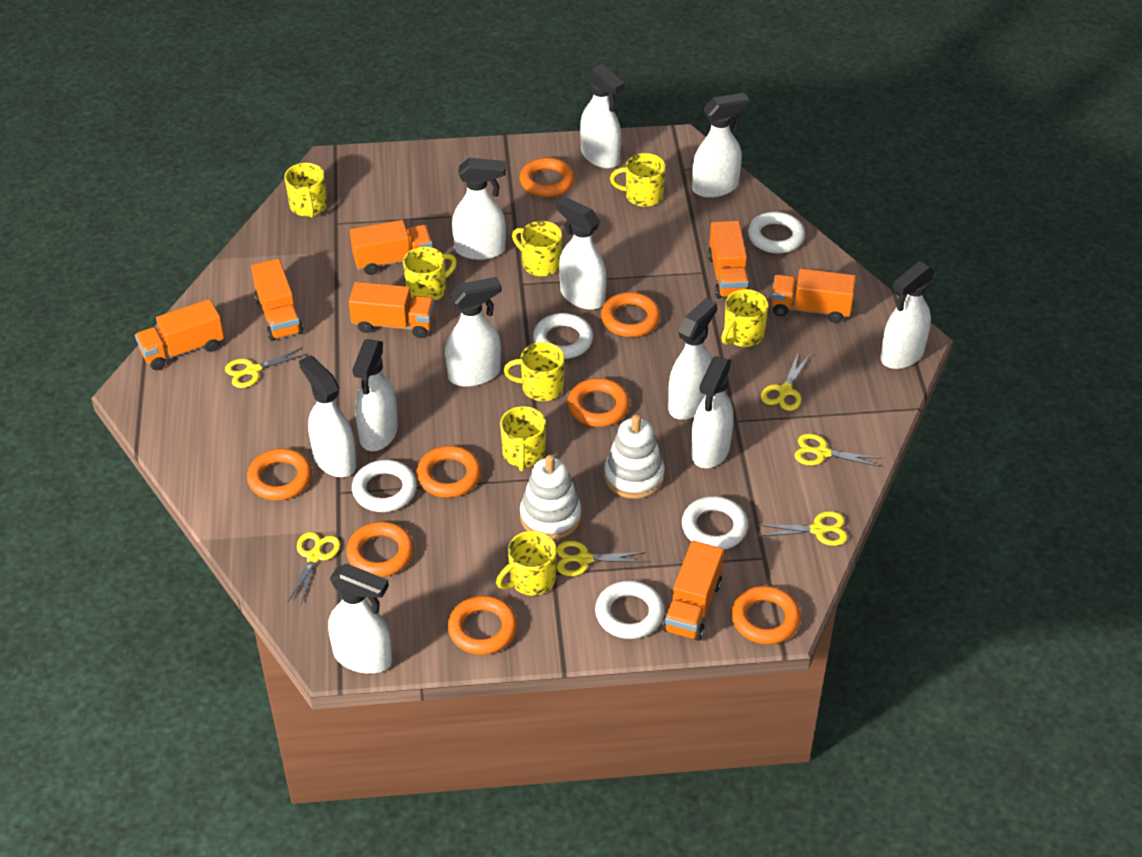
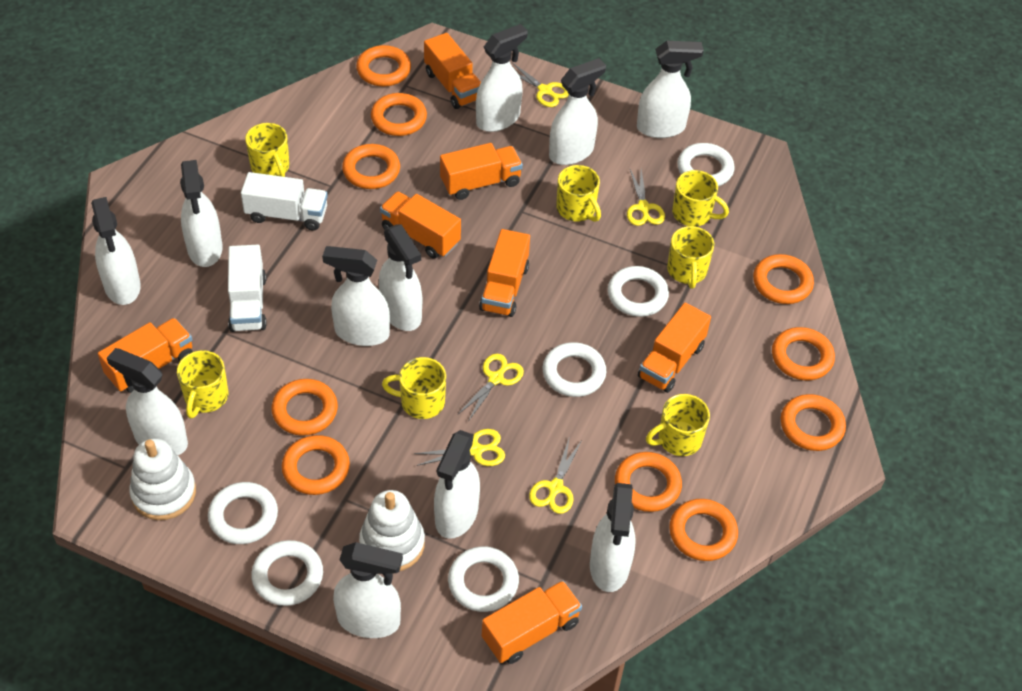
orange ring: [247,448,312,501] [346,522,414,577] [417,446,481,498] [448,595,517,655] [519,157,575,197] [567,378,630,427] [601,292,661,337] [731,586,801,644] = 8 -> [272,379,338,436] [282,435,350,495] [342,144,400,189] [356,45,411,87] [371,93,427,136] [615,452,682,512] [669,499,738,561] [753,254,814,304] [772,327,835,380] [781,394,846,451] = 10
white ring: [352,460,417,512] [533,313,593,359] [595,580,664,639] [682,496,748,550] [748,212,805,253] = 5 -> [208,482,278,544] [251,540,323,606] [448,546,519,612] [543,342,606,397] [608,266,669,317] [677,143,735,186] = 6
white truck: none = 0 -> [228,245,267,332] [241,172,328,231] = 2
yellow mug: [284,163,327,218] [403,247,457,301] [496,531,557,596] [500,406,546,471] [504,342,565,401] [512,221,562,276] [610,153,666,207] [721,289,769,347] = 8 -> [177,350,228,418] [245,123,290,177] [382,357,446,419] [556,165,601,222] [646,394,710,456] [667,226,714,289] [672,170,729,227] = 7
yellow scissors: [225,347,307,388] [288,532,341,604] [557,541,646,576] [758,511,848,546] [761,354,810,411] [794,433,881,467] = 6 -> [414,429,505,466] [457,354,524,420] [511,62,569,107] [529,436,582,514] [627,169,665,226] = 5

